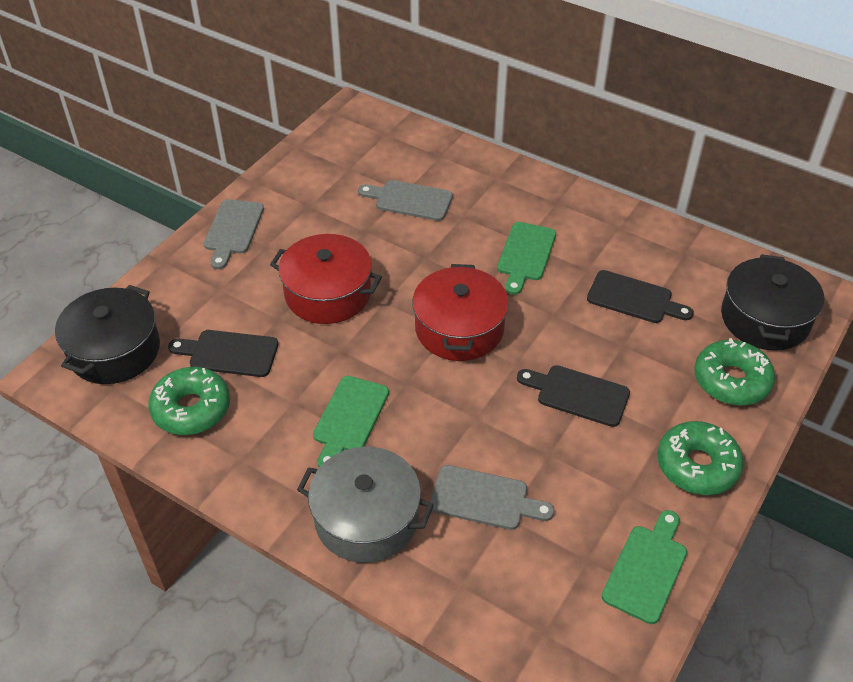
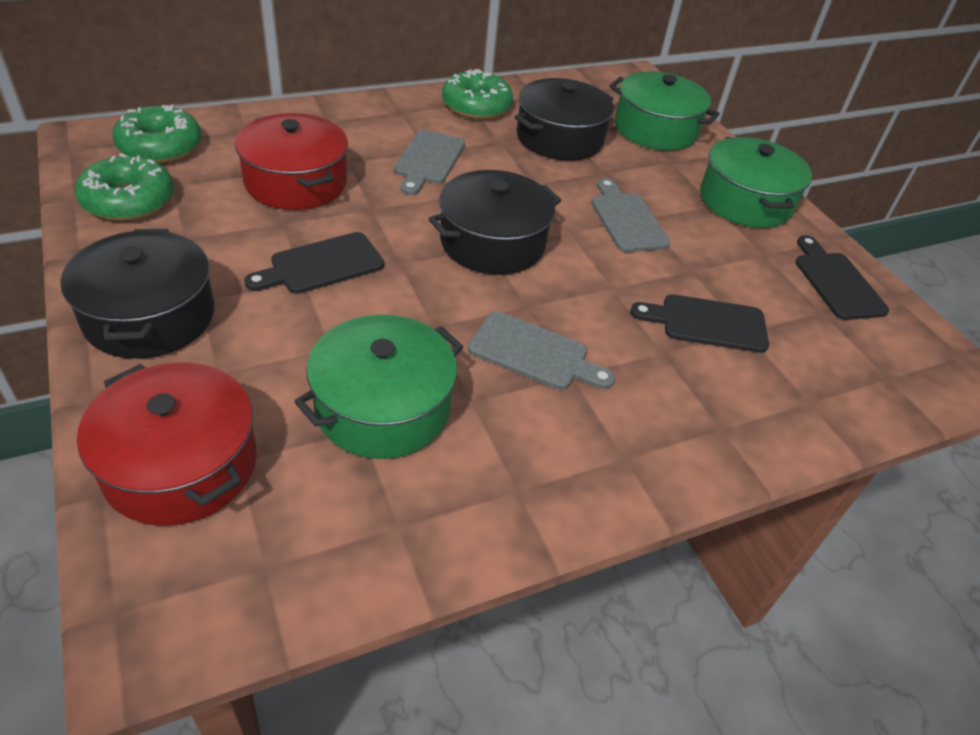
black pot: [55,285,160,384] [721,254,824,351] = 2 -> [60,229,214,359] [428,170,561,275] [514,78,614,161] = 3
green cutting board: [313,376,389,467] [497,222,556,295] [602,510,687,624] = 3 -> none = 0
green pot: none = 0 -> [294,314,463,459] [610,71,720,150] [700,137,812,228] = 3
grey pot: [297,447,434,563] = 1 -> none = 0

